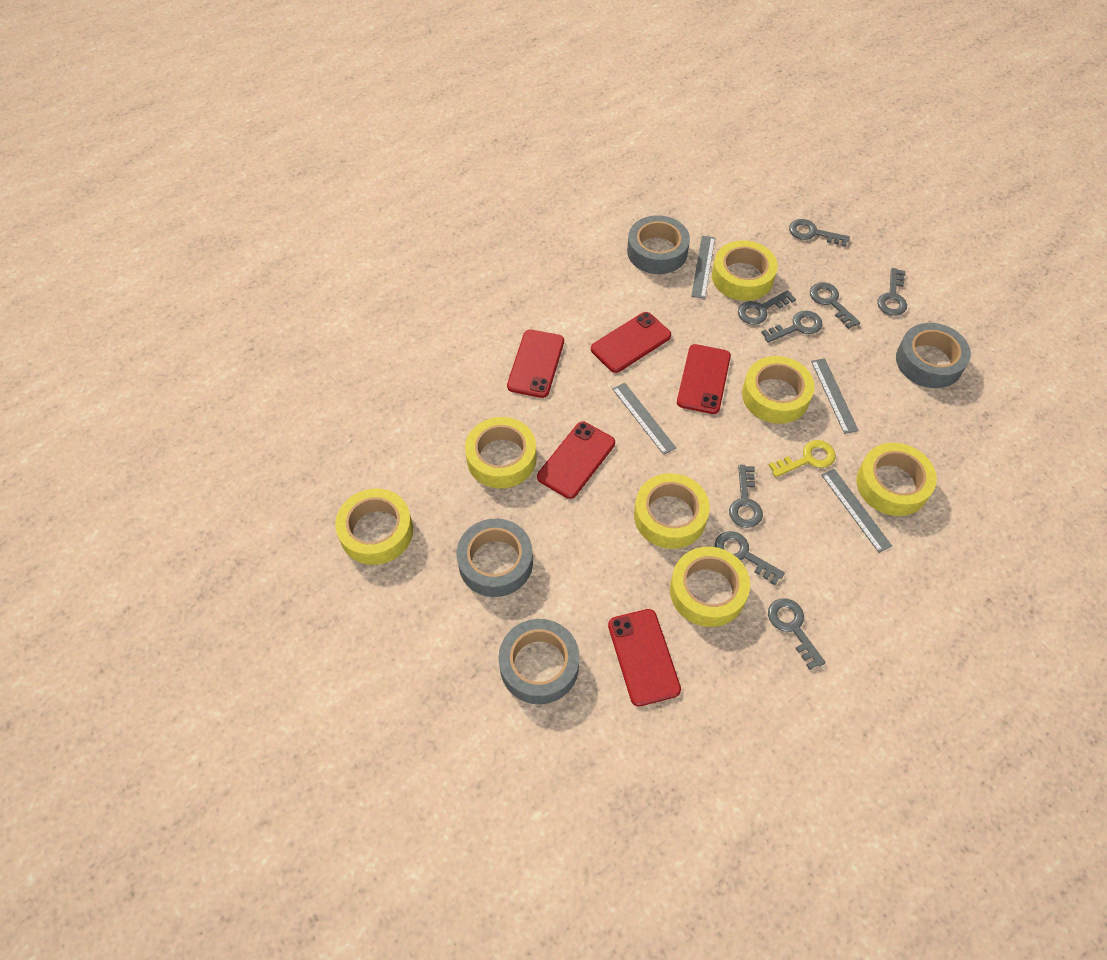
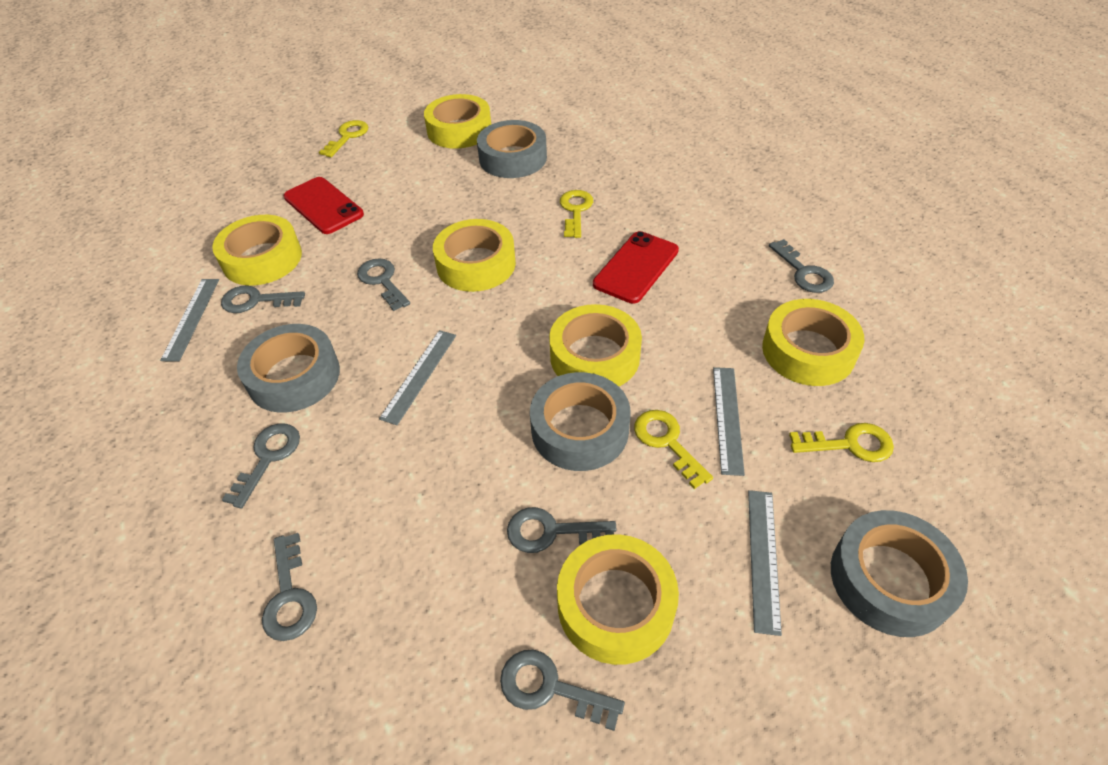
grey key: [715,531,785,585] [729,465,763,528] [738,290,796,325] [761,311,823,343] [768,598,826,670] [789,219,850,247] [810,282,860,329] [877,268,907,316] = 8 -> [221,285,305,313] [222,423,300,508] [262,533,317,641] [357,258,410,311] [500,650,625,731] [507,507,617,553] [769,239,834,293] = 7
red phone: [507,330,564,398] [537,422,615,499] [591,312,671,373] [608,609,681,706] [677,344,731,414] = 5 -> [284,177,364,234] [593,231,679,304] = 2
yellow key: [769,440,836,477] = 1 -> [319,120,368,157] [560,190,593,238] [634,410,713,489] [789,423,894,462] = 4
yellow tape: [335,488,413,565] [465,417,537,489] [634,473,710,549] [670,547,750,627] [712,240,778,301] [742,356,815,424] [856,443,937,516] = 7 -> [212,215,302,286] [424,94,491,149] [433,219,516,292] [549,304,642,386] [557,534,679,665] [762,299,864,386] = 6

